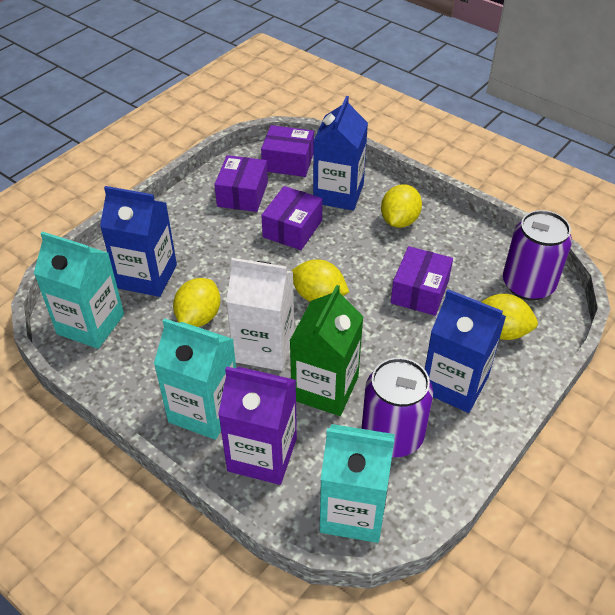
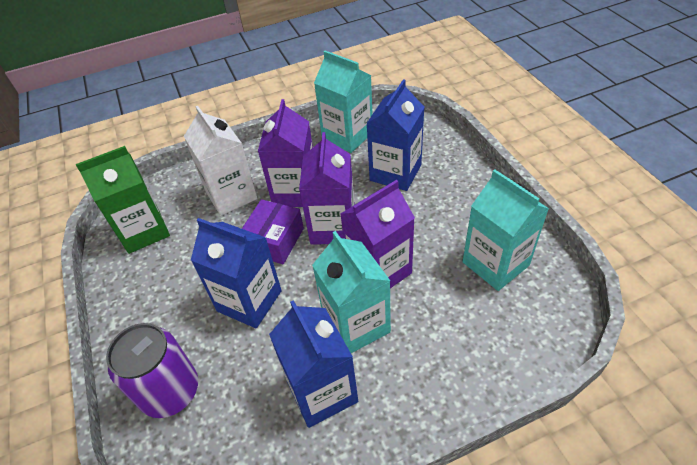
purple box: [214,155,268,212] [261,125,314,177] [261,186,323,250] [391,246,453,316] = 4 -> [242,199,304,264] = 1
purple can: [362,358,433,457] [503,210,572,300] = 2 -> [106,323,198,418] = 1
purple carton: [218,366,297,485] = 1 -> [258,99,313,207] [299,132,355,245] [341,180,415,288] = 3
yellow lemon: [173,278,220,327] [292,260,349,302] [381,184,422,228] [482,294,538,340] = 4 -> none = 0

